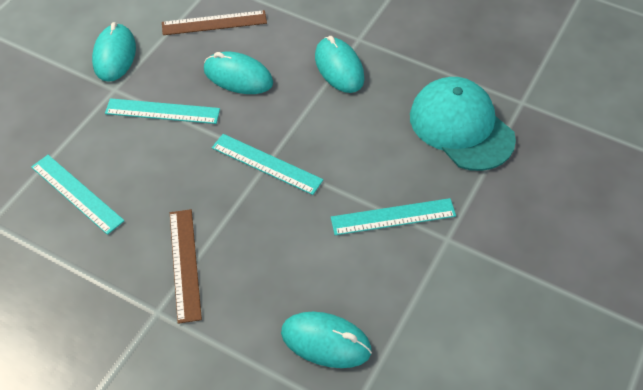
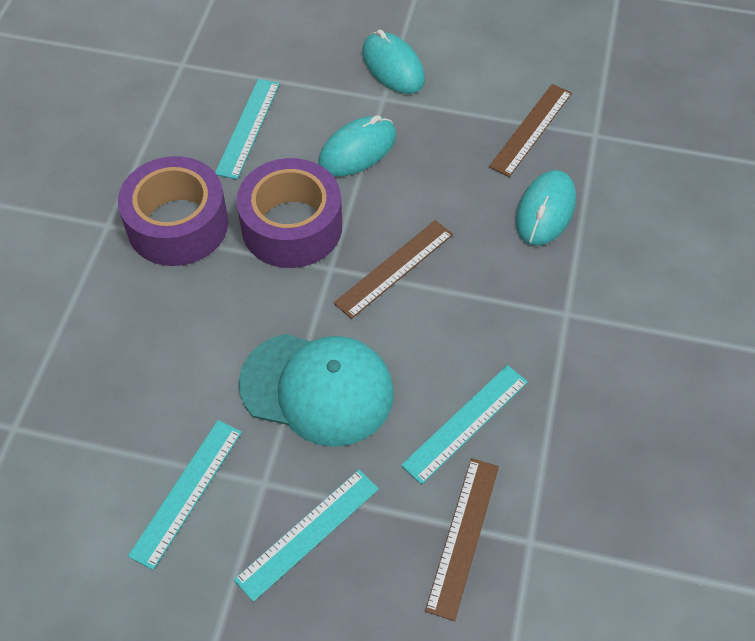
brown ruler: [162,10,267,35] [170,209,202,324] = 2 -> [334,220,453,319] [425,458,499,621] [489,84,572,177] = 3
purple tape: none = 0 -> [118,156,228,266] [236,158,342,268] = 2
turquoise mouse: [92,22,136,82] [204,52,273,94] [281,312,372,368] [315,36,364,93] = 4 -> [318,115,396,177] [362,30,425,94] [516,170,576,246] = 3

